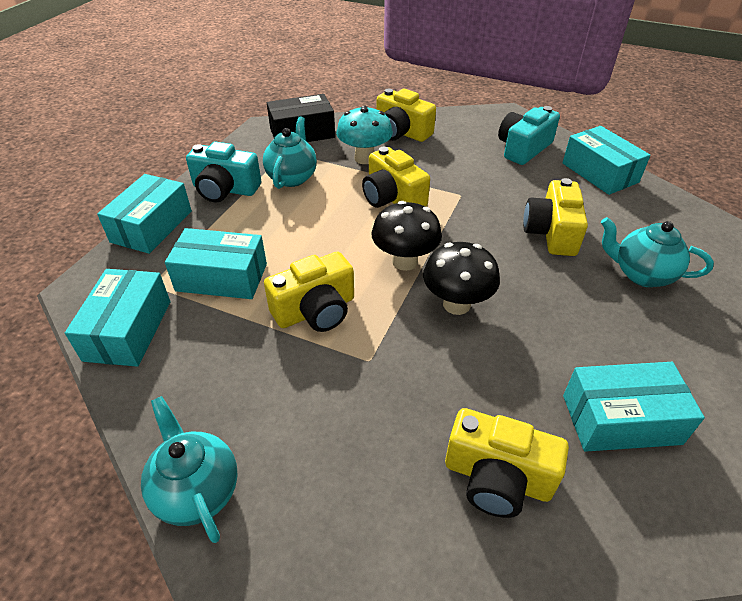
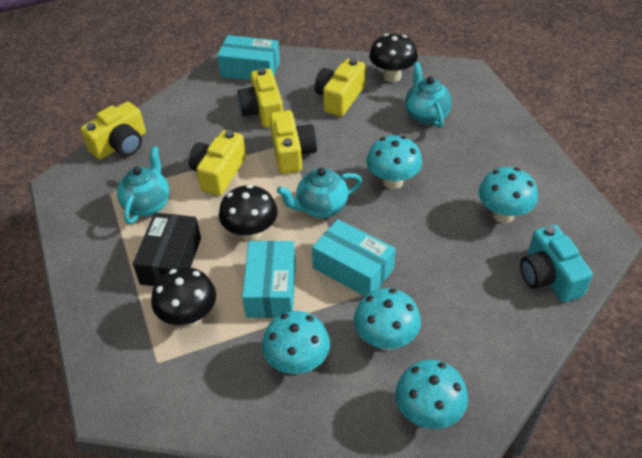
black mushroom: [371,201,442,271] [423,242,500,315] = 2 -> [151,267,216,328] [219,185,278,242] [369,34,418,82] = 3
turquoise box: [65,269,170,367] [97,174,192,254] [165,228,267,299] [562,126,651,195] [563,362,705,452] = 5 -> [217,35,280,80] [242,241,296,318] [312,219,395,296] = 3
turquoise camera: [186,141,261,202] [498,106,560,165] = 2 -> [520,225,593,302] = 1
turquoise mushroom: [336,105,393,164] = 1 -> [262,311,330,374] [354,288,421,350] [366,135,422,189] [395,360,468,429] [479,167,538,223] = 5

